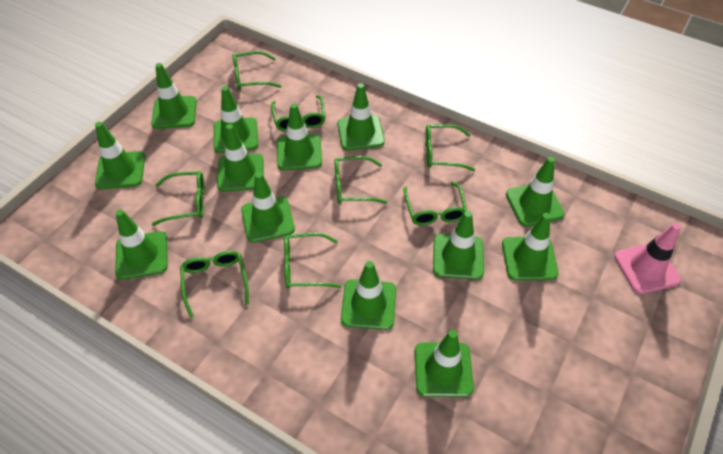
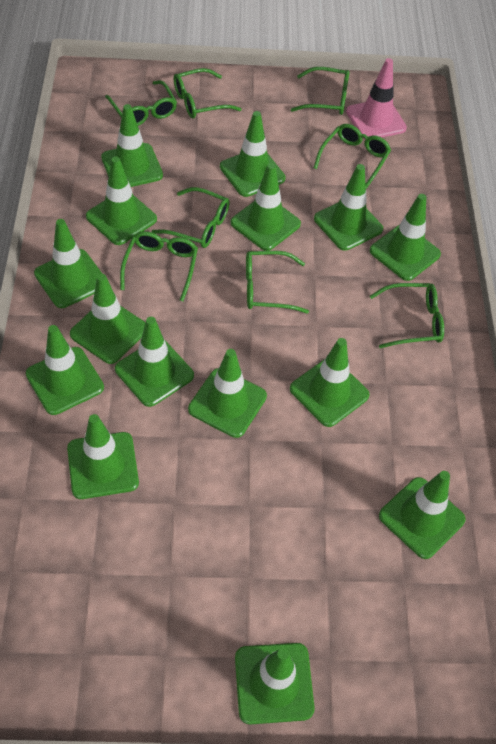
green traffic cone: [95,122,145,190] [115,209,168,280] [151,63,197,129] [214,86,258,153] [217,124,263,192] [241,172,295,243] [277,103,322,170] [337,83,385,151] [341,261,396,330] [415,330,474,397] [433,211,484,280] [502,213,559,281] [506,156,565,227] = 13 -> [26,325,104,415] [34,219,102,308] [67,414,139,499] [70,274,146,364] [86,157,157,245] [101,104,163,187] [115,317,194,407] [188,349,267,438] [220,111,286,197] [231,163,301,251] [235,643,315,724] [290,338,370,427] [314,164,383,251] [370,194,441,281] [379,471,466,559] = 15

